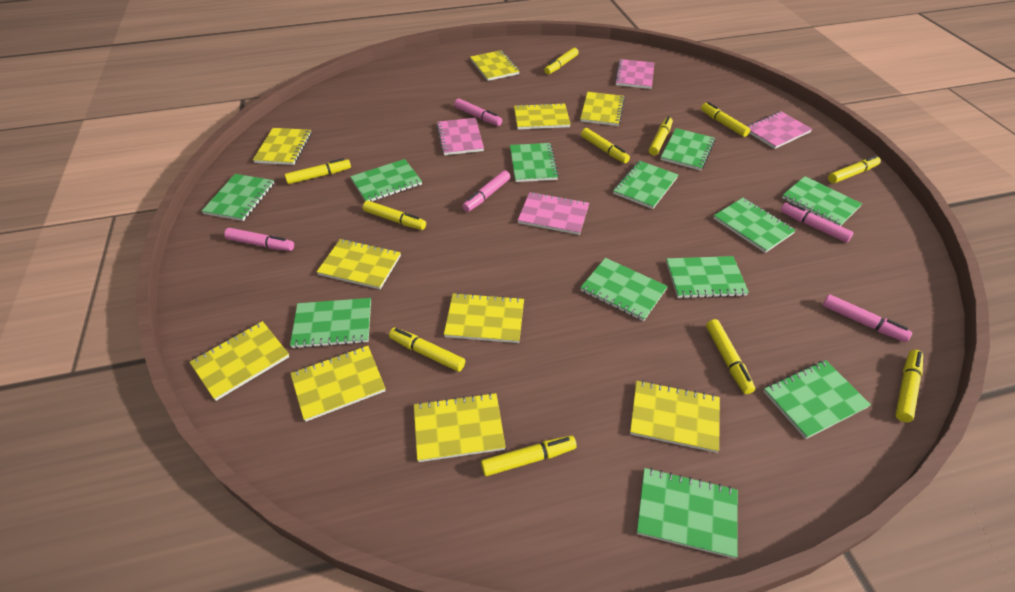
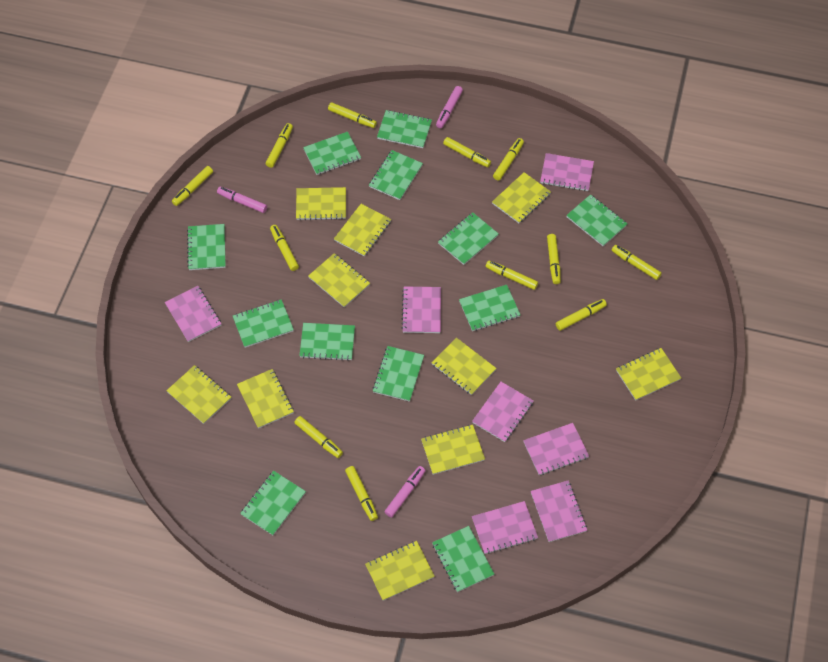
pink marker: [224,228,294,251] [454,98,502,126] [462,170,510,212] [781,202,854,242] [823,294,912,342] = 5 -> [217,187,267,213] [385,466,426,517] [436,86,463,128] = 3
pink notebook: [436,118,484,155] [518,192,589,235] [615,59,654,89] [747,111,812,149] = 4 -> [165,286,221,342] [401,287,441,333] [472,382,533,442] [472,501,538,554] [523,423,589,475] [531,480,587,542] [540,153,594,191] = 7
yellow marker: [285,158,351,184] [363,201,426,230] [389,327,465,372] [481,436,577,476] [544,48,579,75] [581,128,630,163] [649,116,673,155] [701,102,750,137] [706,319,755,394] [828,155,881,183] [895,350,923,422] = 11 -> [172,166,213,206] [266,123,293,168] [270,225,299,271] [294,416,343,458] [328,102,377,128] [345,466,378,521] [443,137,491,167] [486,260,538,290] [493,138,524,181] [547,234,561,284] [556,299,607,331] [612,245,662,280] = 12

